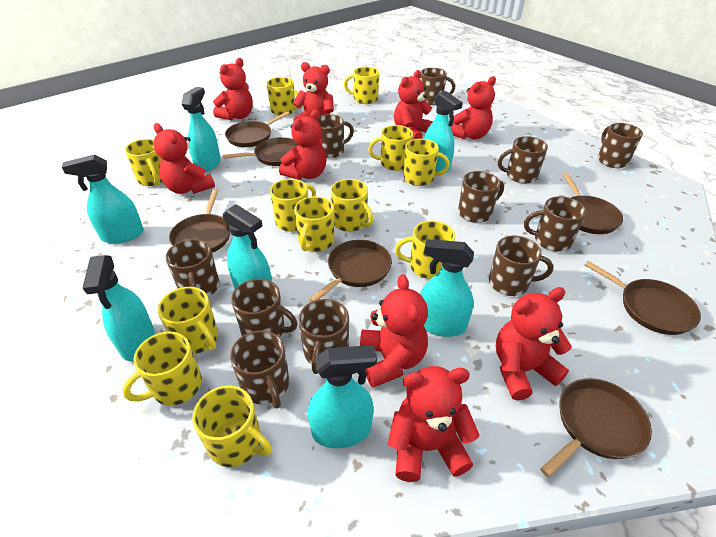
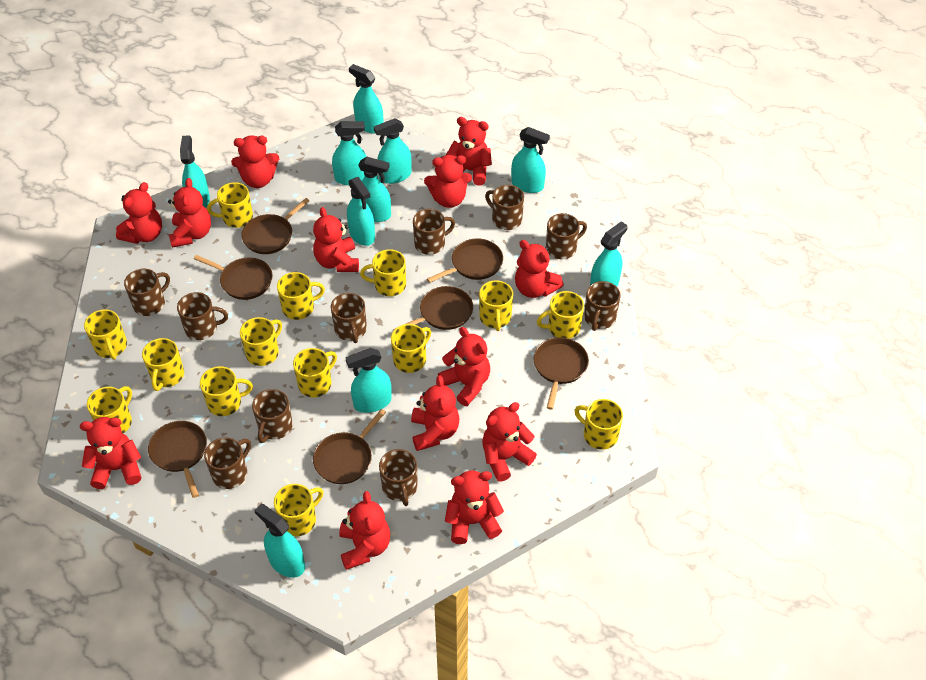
brown mug: [165,239,220,297] [230,330,289,408] [231,279,298,337] [298,299,349,374] [317,114,354,158] [420,68,455,105] [458,171,504,223] [489,236,553,296] [498,136,548,184] [524,196,586,252] [598,123,643,168] = 11 -> [124,269,170,316] [177,292,228,340] [204,437,251,489] [252,389,293,443] [331,293,367,343] [379,449,418,506] [413,209,455,255] [485,185,524,230] [546,213,587,259] [584,281,621,331] = 10
red teddy bear: [154,123,215,194] [213,58,253,120] [279,109,326,180] [293,62,334,121] [360,274,428,388] [388,366,479,482] [394,70,433,139] [450,76,496,139] [496,287,572,401] = 9 -> [80,417,141,489] [116,182,162,244] [168,178,211,247] [231,135,279,188] [313,207,359,272] [339,491,390,570] [411,376,459,451] [424,155,472,208] [438,327,490,406] [445,470,504,544] [446,117,492,185] [482,402,537,482] [515,240,564,298] = 13
turquoise spray bottle: [62,155,144,244] [83,255,155,361] [182,87,221,172] [223,204,272,289] [308,345,377,448] [420,239,474,337] [424,91,463,172] = 7 -> [180,135,210,208] [254,504,305,578] [332,121,367,185] [346,348,392,413] [347,177,375,246] [349,64,383,133] [358,157,391,222] [374,118,411,184] [511,127,550,193] [590,221,628,287] = 10
yellow mug: [123,332,202,406] [125,139,163,186] [158,287,218,354] [192,385,272,467] [266,77,298,116] [270,179,316,232] [294,196,335,252] [330,179,373,232] [344,67,379,104] [368,125,413,171] [395,221,455,279] [404,139,450,186] = 12 -> [84,309,127,360] [87,386,132,433] [142,338,184,391] [200,366,253,416] [207,182,253,228] [240,317,282,366] [274,484,323,536] [277,272,325,320] [293,348,337,397] [360,249,406,296] [391,324,431,373] [479,280,513,331] [537,291,584,339] [574,399,623,450] = 14

